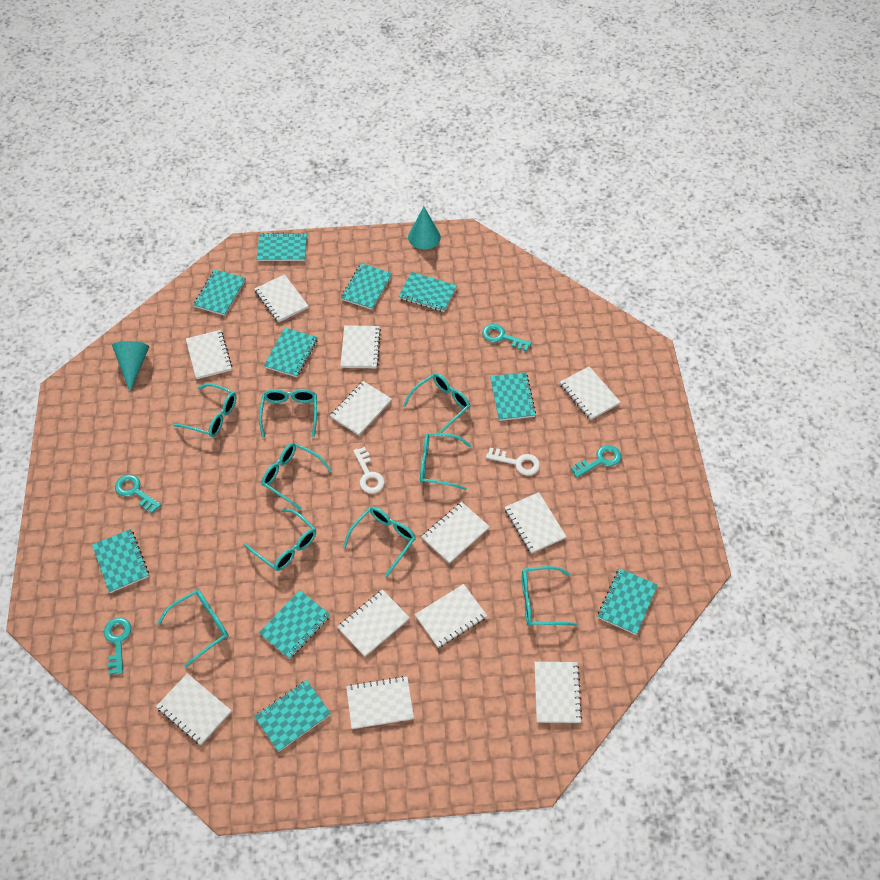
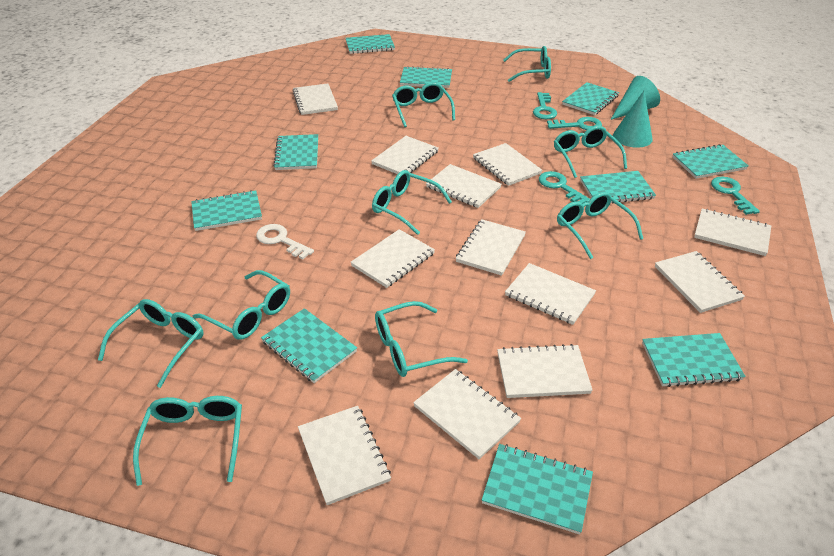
white key: [353,447,385,494] [486,448,540,476] = 2 -> [256,224,314,259] = 1

